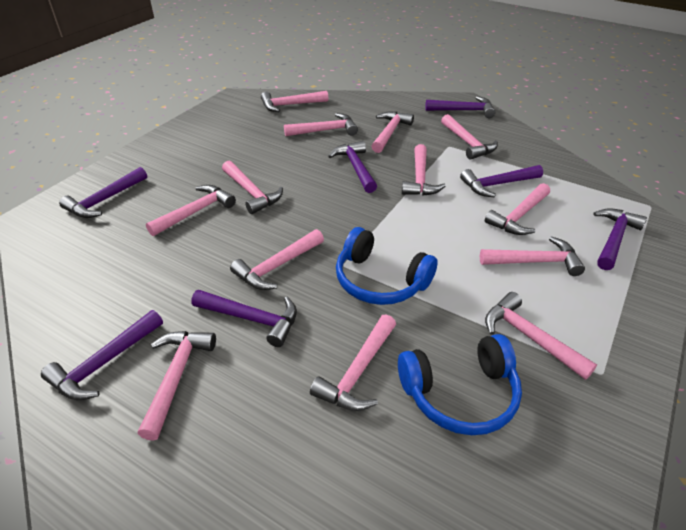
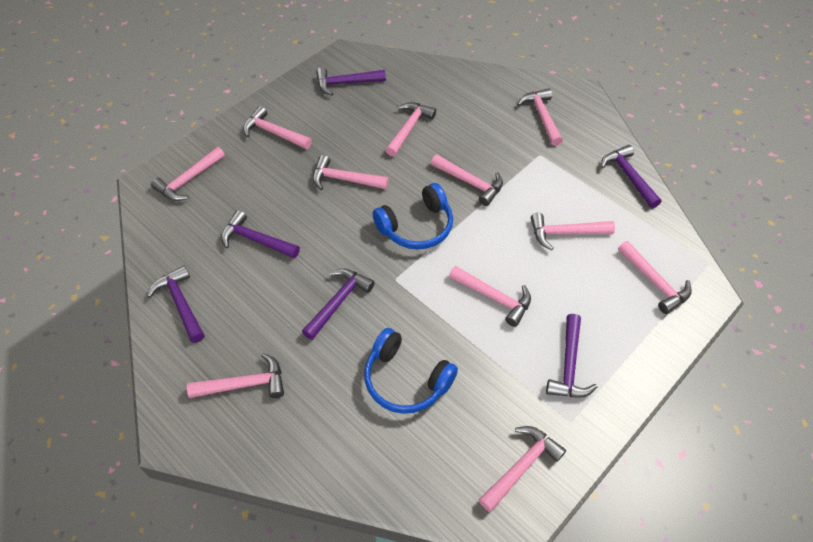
pink hammer: [138,331,216,441] [146,185,236,236] [222,161,283,214] [230,229,324,290] [261,91,328,112] [284,113,358,136] [310,314,396,411] [371,111,414,153] [401,144,446,196] [441,114,498,160] [480,236,585,276] [485,183,550,235] [485,292,597,380] = 13 -> [151,147,225,201] [187,353,284,398] [243,106,312,149] [313,155,389,190] [386,102,436,157] [431,155,503,206] [449,266,531,327] [479,426,566,512] [517,88,563,146] [531,213,615,250] [618,241,692,314] = 11
purple hammer: [41,310,163,400] [59,167,147,218] [191,290,297,347] [328,141,377,193] [425,96,495,118] [460,165,543,198] [593,208,647,270] = 7 -> [147,266,204,343] [221,210,300,258] [302,268,375,340] [316,67,386,96] [546,314,597,398] [601,145,661,208] = 6

